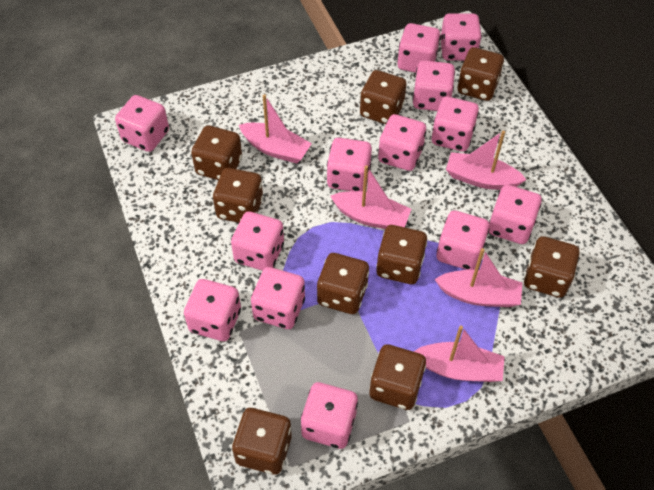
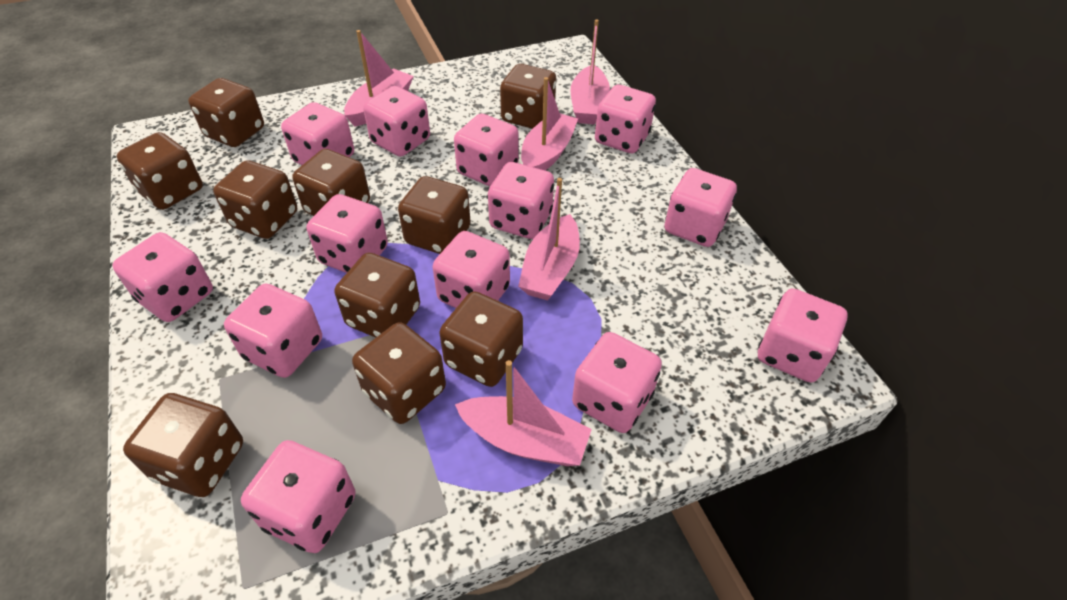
brown dice: [191,125,242,180] [213,168,263,223] [232,408,292,475] [317,253,369,314] [360,70,407,124] [369,344,426,410] [376,225,427,284] [458,47,504,101] [524,236,580,298] = 9 -> [117,132,203,210] [123,393,243,497] [188,78,264,147] [213,161,297,239] [292,149,370,216] [334,252,420,338] [352,322,446,424] [398,176,471,254] [439,291,523,387] [500,64,556,129] = 10

